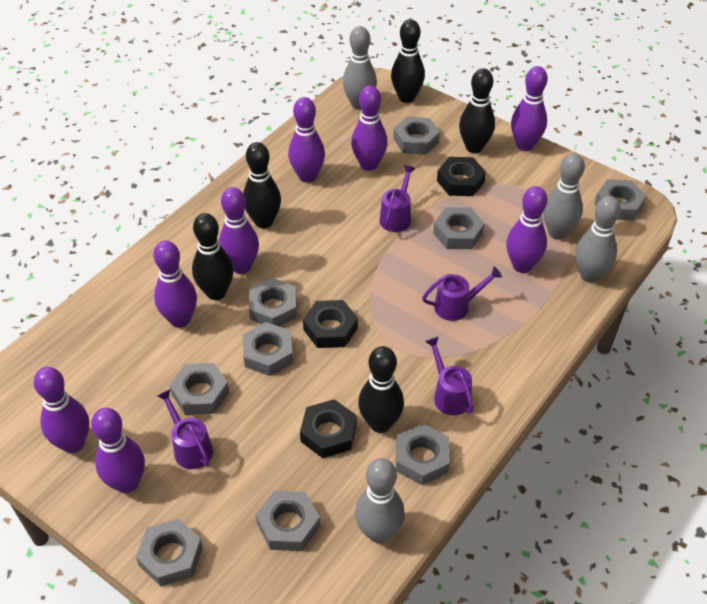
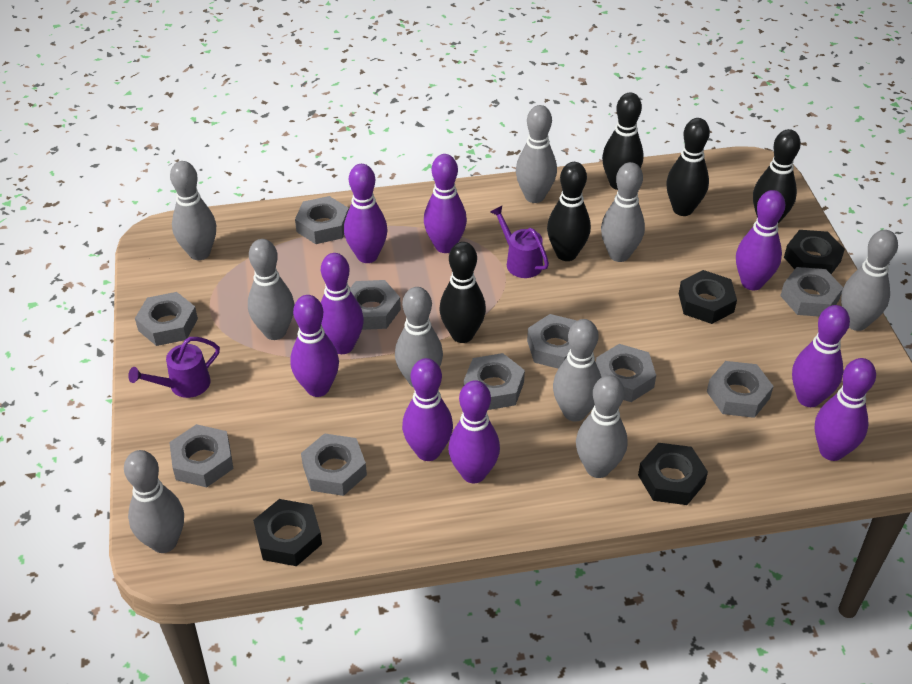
black nut: [300,399,357,458] [303,300,358,348] [437,157,486,196] = 3 -> [253,499,322,566] [638,443,708,505] [679,270,737,324] [784,230,845,274] = 4
grey bowling pin: [343,26,377,110] [355,458,405,543] [543,153,585,240] [575,196,621,283] = 4 -> [124,450,184,553] [170,161,216,260] [248,239,294,340] [395,287,443,388] [516,105,557,203] [553,319,601,422] [576,375,628,478] [601,162,645,262] [841,230,898,331] = 9
grey nut: [136,518,203,587] [169,363,229,415] [242,322,293,376] [249,278,297,326] [256,491,320,551] [393,116,440,155] [396,423,450,485] [433,207,485,249] [594,179,647,220] = 9 -> [135,292,198,346] [169,424,234,487] [295,196,349,244] [301,433,367,496] [350,280,401,330] [464,353,525,410] [527,314,577,369] [596,344,656,402] [707,361,774,418] [780,267,843,317] = 10
purple bowling pin: [34,367,89,453] [91,408,145,493] [153,241,197,328] [219,187,259,274] [288,97,325,183] [351,86,388,171] [506,186,547,273] [511,66,548,151] = 8 -> [290,295,339,397] [321,253,364,354] [344,164,387,263] [402,358,453,461] [424,154,467,253] [448,380,500,483] [736,190,785,290] [792,305,850,407] [815,358,876,461] = 9
purple watering can: [157,389,213,469] [379,165,416,232] [422,266,502,321] [425,337,474,415] = 4 -> [128,337,220,398] [490,206,549,278] = 2

